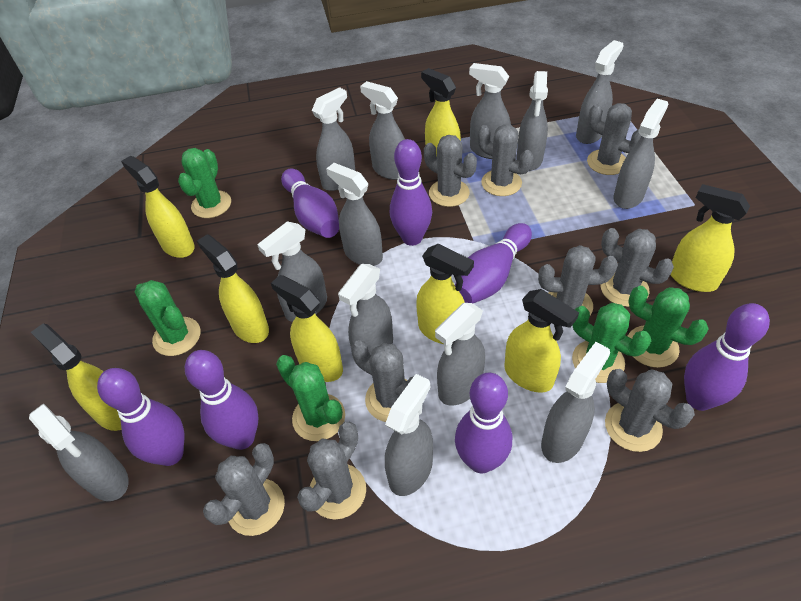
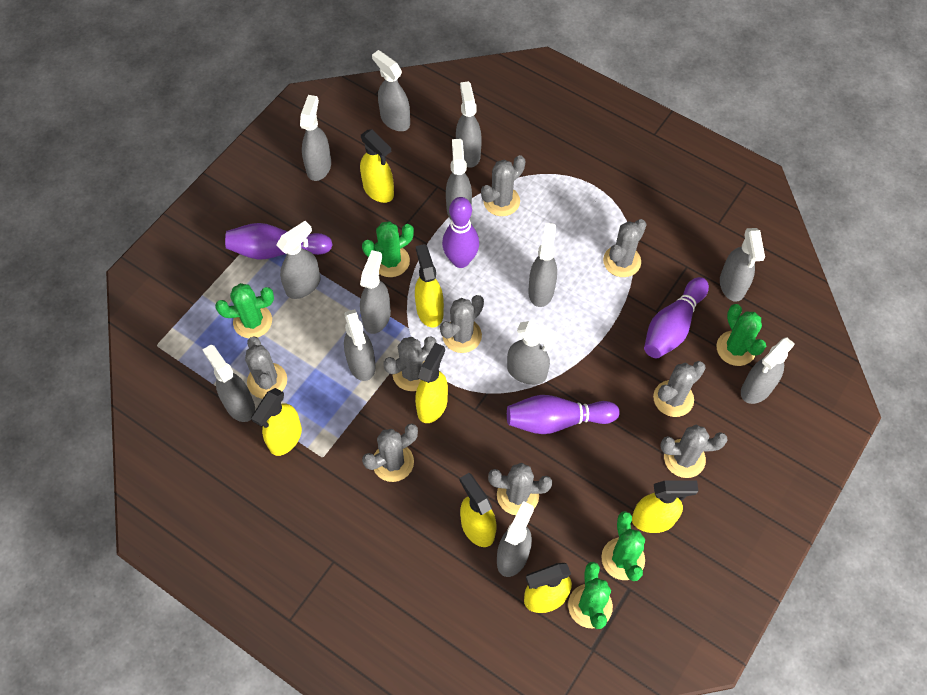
purple bowling pin: [97,368,184,466] [185,350,259,450] [281,169,339,238] [390,139,432,246] [455,223,532,303] [455,373,512,474] [684,303,770,411] = 7 -> [225,223,333,260] [442,197,479,268] [507,395,620,434] [644,277,709,358] = 4
yellow spray bottle: [31,323,122,431] [121,156,195,258] [197,234,269,343] [271,275,343,382] [416,244,474,344] [421,68,461,155] [504,289,579,393] [670,184,750,292] = 8 -> [251,388,302,456] [360,129,394,203] [415,244,444,328] [415,343,448,423] [459,473,496,547] [524,563,572,613] [632,481,698,533] = 7

